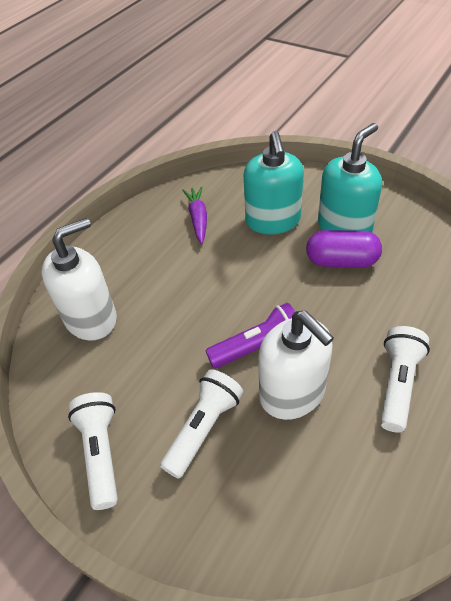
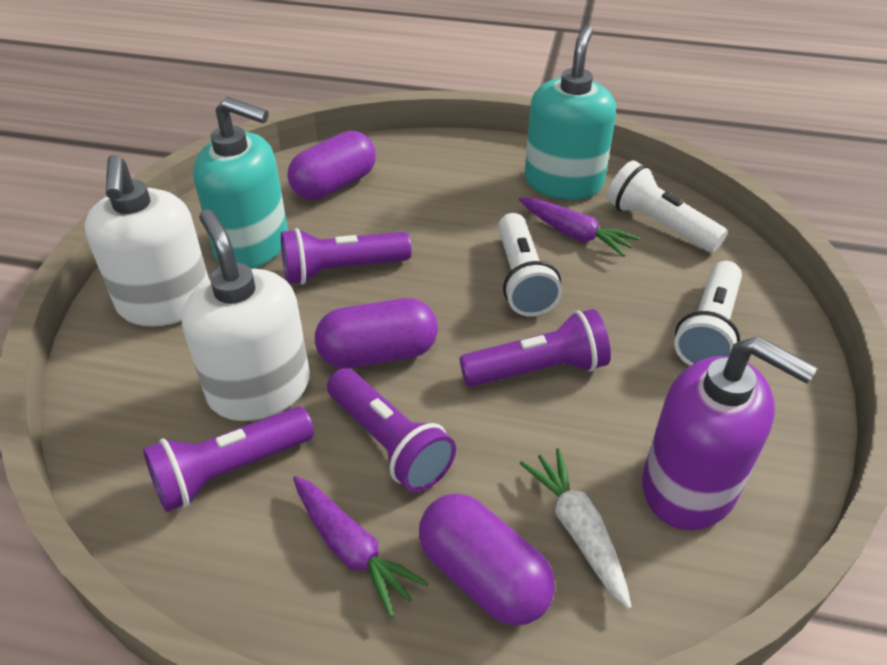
purple capsule: [306,230,382,268] = 1 -> [287,131,376,200] [315,298,438,368] [419,494,555,626] = 3
purple carrot: [182,186,207,244] = 1 -> [293,476,428,617] [519,198,640,257] = 2
purple flashlight: [205,303,295,368] = 1 -> [143,407,314,512] [281,228,412,285] [327,368,456,492] [460,309,611,387] = 4
purple soap dispenser: none = 0 -> [642,336,817,530] = 1
white carrot: none = 0 -> [520,448,632,609] = 1

